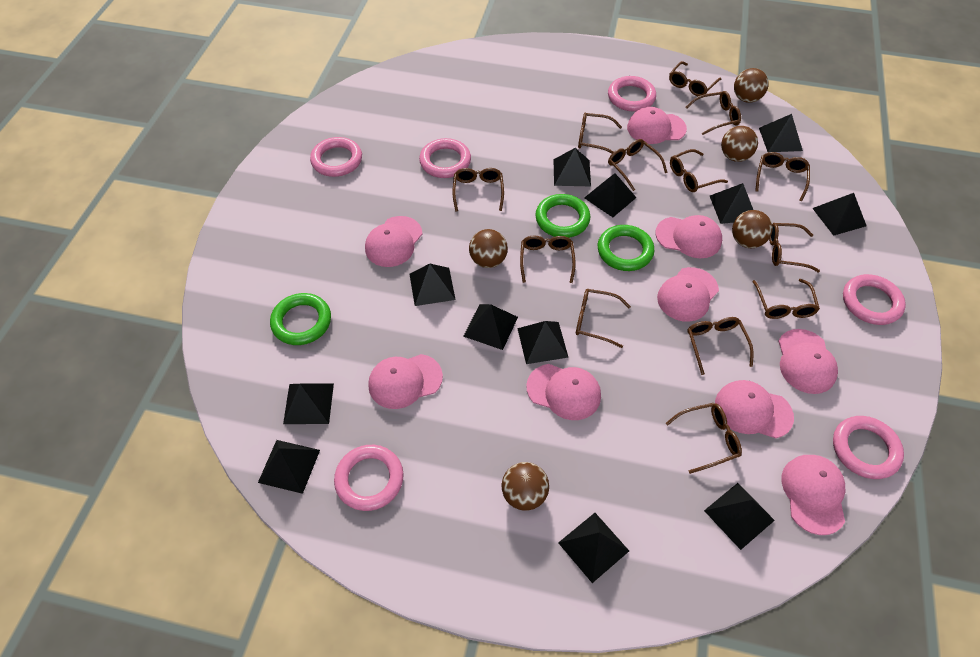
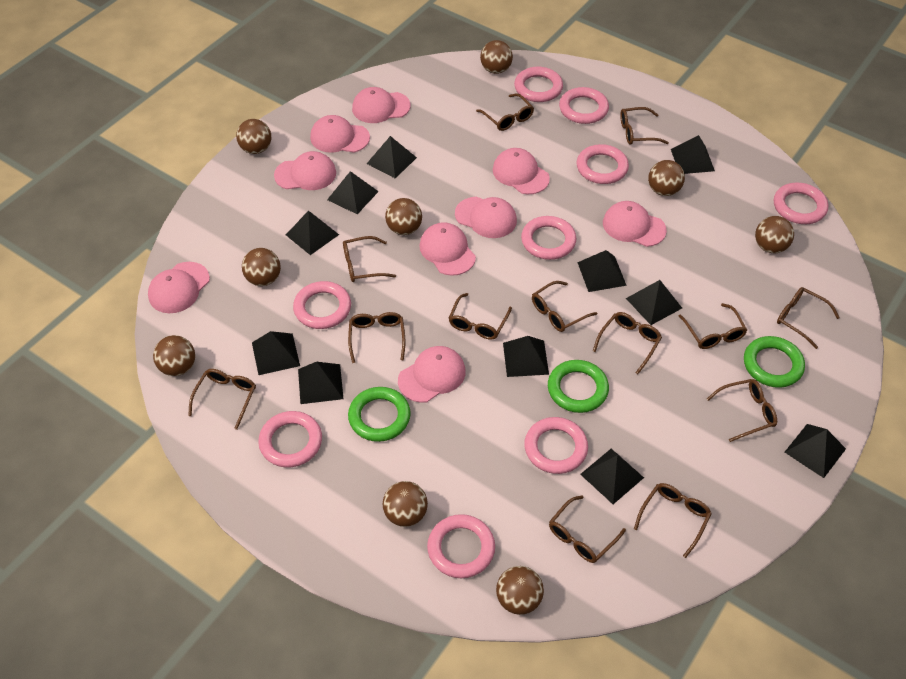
black pyramid: [258,440,320,494] [283,384,334,424] [410,264,456,306] [463,304,518,350] [517,321,569,364] [553,148,591,186] [558,513,629,583] [584,173,637,217] [704,483,775,550] [710,183,753,224] [759,114,803,152] [812,193,867,236] = 12 -> [252,331,300,375] [286,211,339,255] [298,362,343,404] [327,171,379,214] [367,136,417,178] [503,336,549,377] [577,250,627,292] [580,449,644,504] [626,280,682,325] [671,135,715,174] [785,424,846,478] = 11
brown ball: [469,229,508,268] [502,462,549,511] [721,126,758,162] [732,210,773,248] [734,68,769,103] = 5 -> [153,335,195,376] [236,119,271,154] [242,248,281,286] [383,481,428,527] [385,198,422,235] [480,40,513,74] [496,566,544,615] [648,160,685,196] [755,216,794,253] = 9
pink ring: [310,137,362,177] [334,445,404,511] [419,138,471,178] [608,76,656,112] [833,416,904,479] [843,274,906,325] = 6 -> [258,411,322,468] [293,281,351,329] [427,514,495,578] [514,67,563,102] [521,216,576,260] [524,417,588,474] [559,87,609,124] [577,144,629,184] [774,183,828,224] = 9

